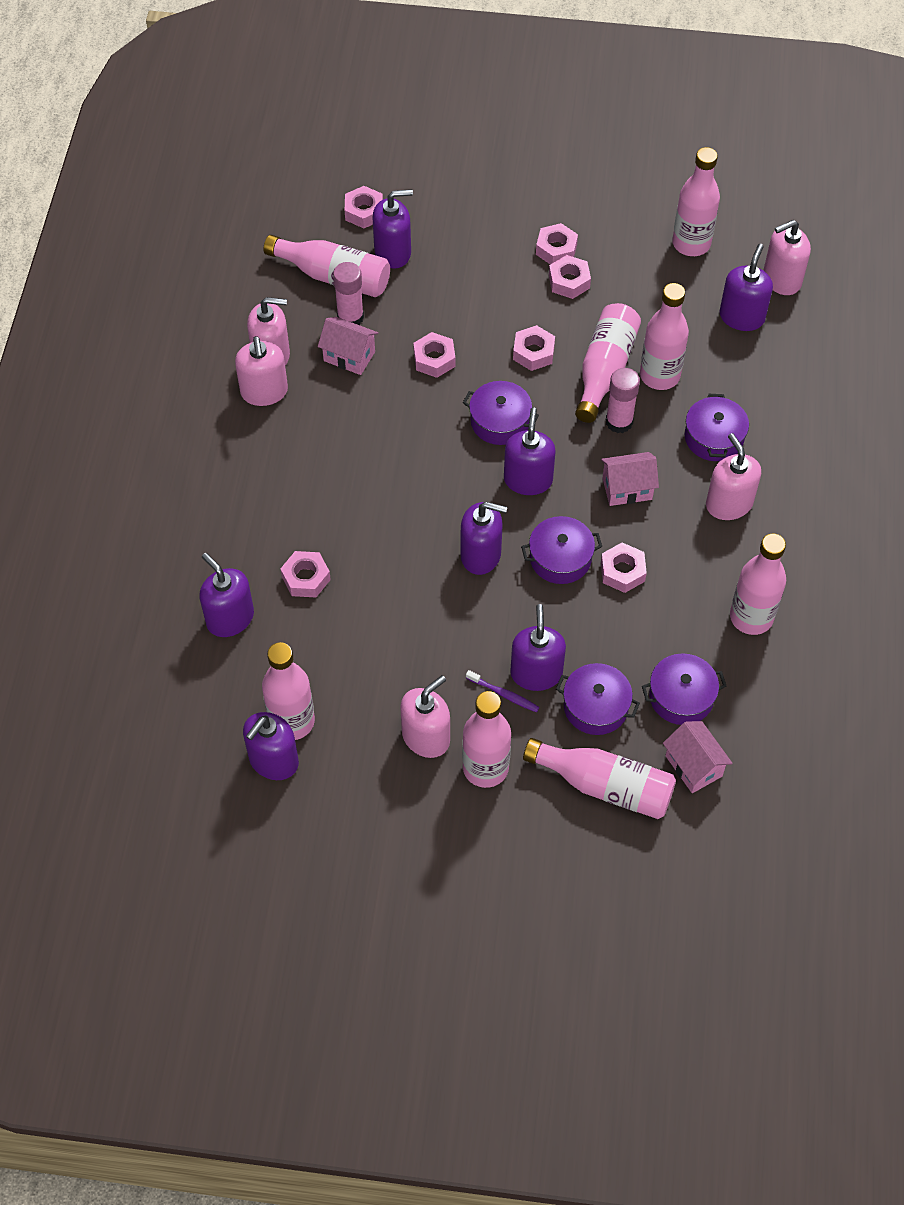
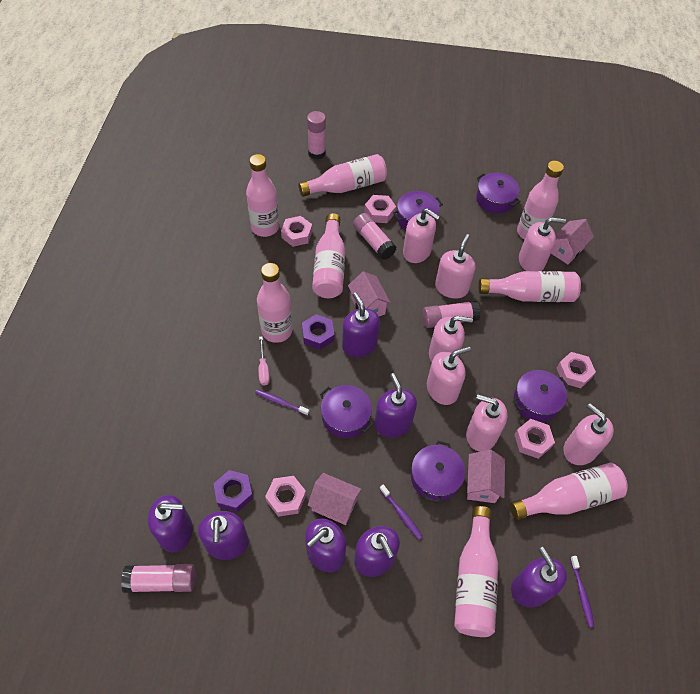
pink glue stick: [333,262,364,325] [606,368,640,433] = 2 -> [121,564,196,593] [307,111,326,159] [353,213,397,260] [422,300,480,328] = 4
pink house: [318,317,378,375] [601,452,659,506] [663,721,733,793] = 3 -> [308,473,362,525] [348,271,391,316] [467,449,505,503] [551,219,594,264] = 4
pink nut: [281,551,331,597] [345,186,383,228] [413,332,455,378] [513,325,555,371] [536,223,578,264] [549,255,591,299] [601,542,647,593] = 7 -> [265,476,306,517] [281,216,312,247] [364,195,396,223] [515,419,555,459] [557,352,596,388] = 5
pink screwdriver: none = 0 -> [259,337,270,386] = 1
pink soap dispenser: [235,336,288,406] [247,297,290,366] [400,675,450,758] [706,433,761,520] [763,220,811,295] = 5 -> [403,208,440,263] [427,346,471,405] [429,316,473,362] [435,234,476,299] [466,395,508,452] [519,217,566,271] [563,404,614,465] = 7
purple nut: none = 0 -> [213,470,253,512] [302,314,334,350] = 2
purple toothbrush: [466,670,539,712] = 1 -> [255,389,309,416] [380,485,423,540] [570,556,595,627] = 3

